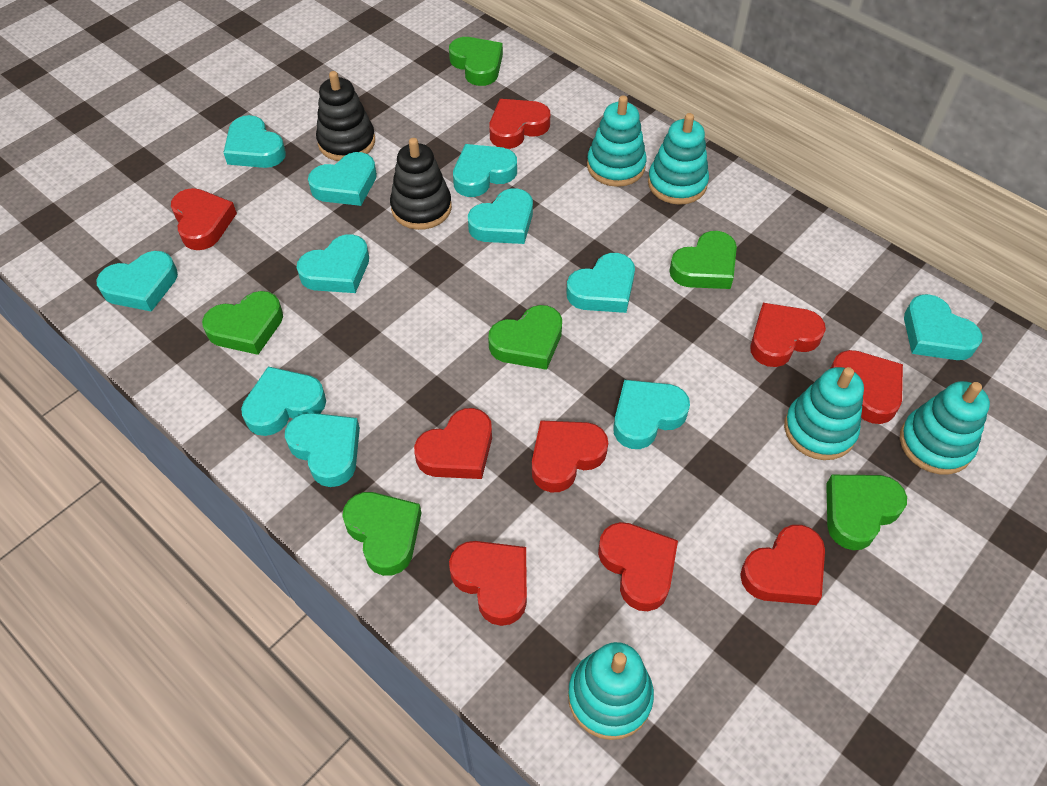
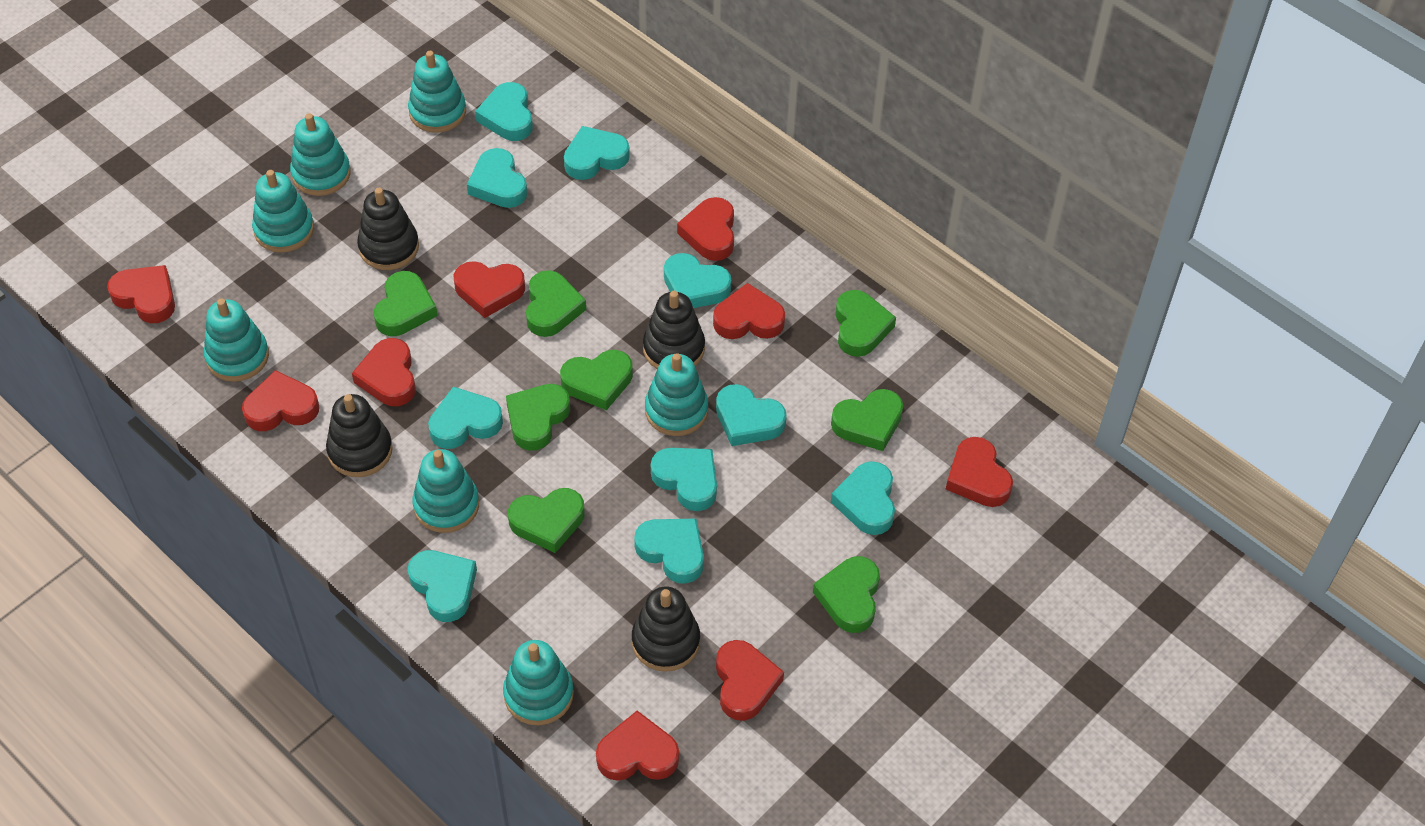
black stacking toy: [316,71,375,161] [390,138,452,230] = 2 -> [326,394,393,477] [357,188,419,270] [632,587,700,672] [643,291,705,369] = 4
green heart: [202,291,283,355] [342,492,421,576] [449,37,503,86] [488,305,562,370] [669,231,737,289] [826,475,907,550] = 6 -> [374,271,438,336] [506,384,570,451] [508,488,585,553] [526,270,586,337] [560,350,633,410] [813,556,880,633] [831,389,903,451] [835,290,896,357] = 8
turquoise heart: [97,251,178,312] [223,115,286,168] [241,366,326,436] [285,413,360,487] [297,234,369,293] [308,152,377,206] [453,144,517,197] [468,188,533,244] [566,253,635,313] [613,380,690,449] [904,294,982,360] = 11 -> [408,550,477,622] [428,387,503,449] [467,148,527,208] [475,82,533,141] [564,126,630,180] [634,518,704,584] [651,448,717,511] [664,253,731,308] [716,384,787,446] [831,461,895,535] = 10
turquoise stacking toy: [568,642,654,740] [587,95,647,187] [648,113,709,205] [784,367,864,460] [900,381,990,475] = 5 -> [204,298,269,382] [252,170,314,253] [290,113,351,196] [408,51,466,133] [412,449,479,533] [503,640,574,725] [645,353,708,436] = 7

